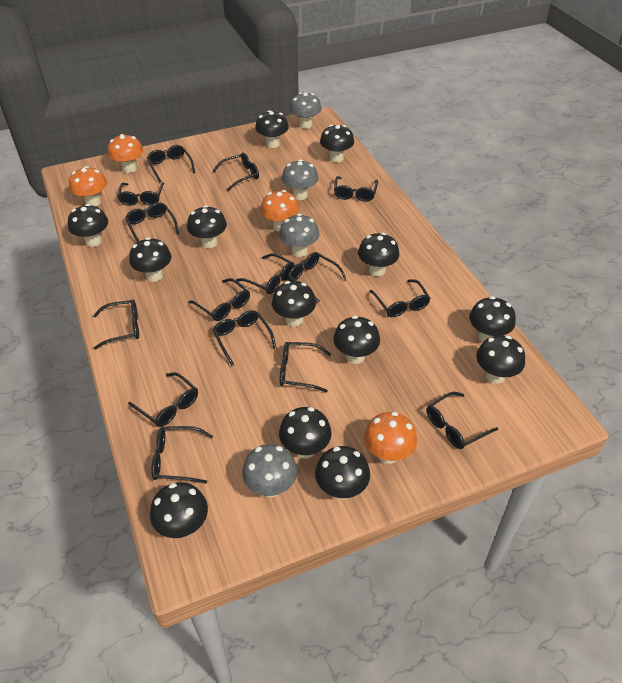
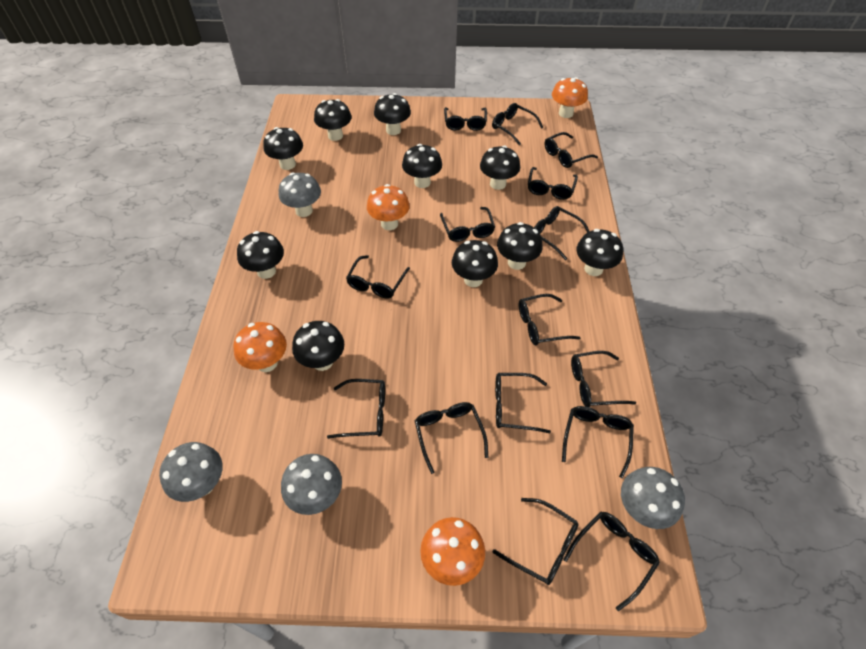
black mushroom: [68,204,108,247] [129,237,171,282] [150,482,208,538] [187,205,227,248] [255,110,289,148] [272,281,316,327] [279,407,332,458] [315,446,370,500] [320,125,354,162] [333,316,380,364] [358,233,399,276] [469,296,516,342] [476,335,525,384] = 13 -> [237,231,284,279] [263,127,303,170] [292,321,344,371] [314,99,351,141] [374,93,411,135] [402,144,442,188] [452,240,498,287] [480,145,520,190] [497,222,543,270] [576,229,623,276] = 10

